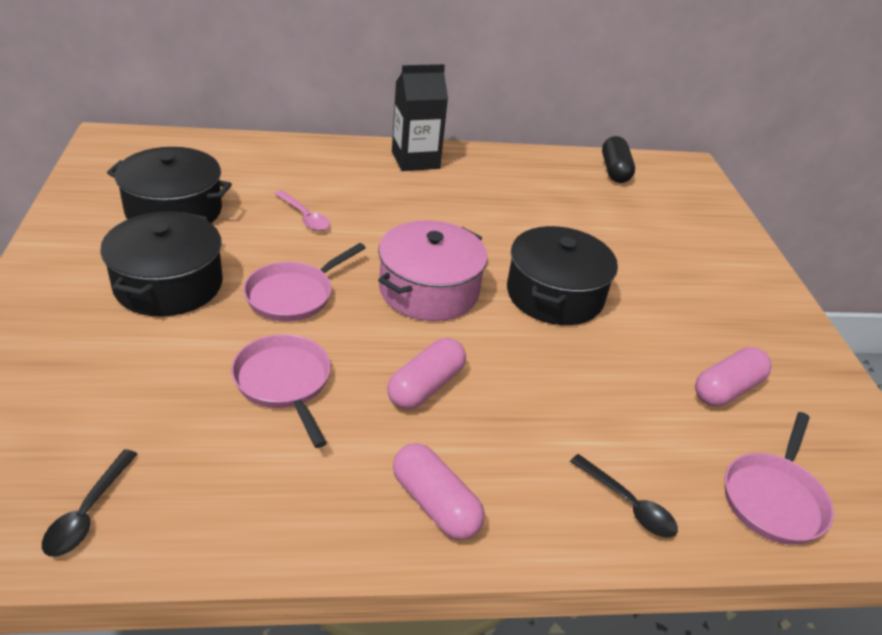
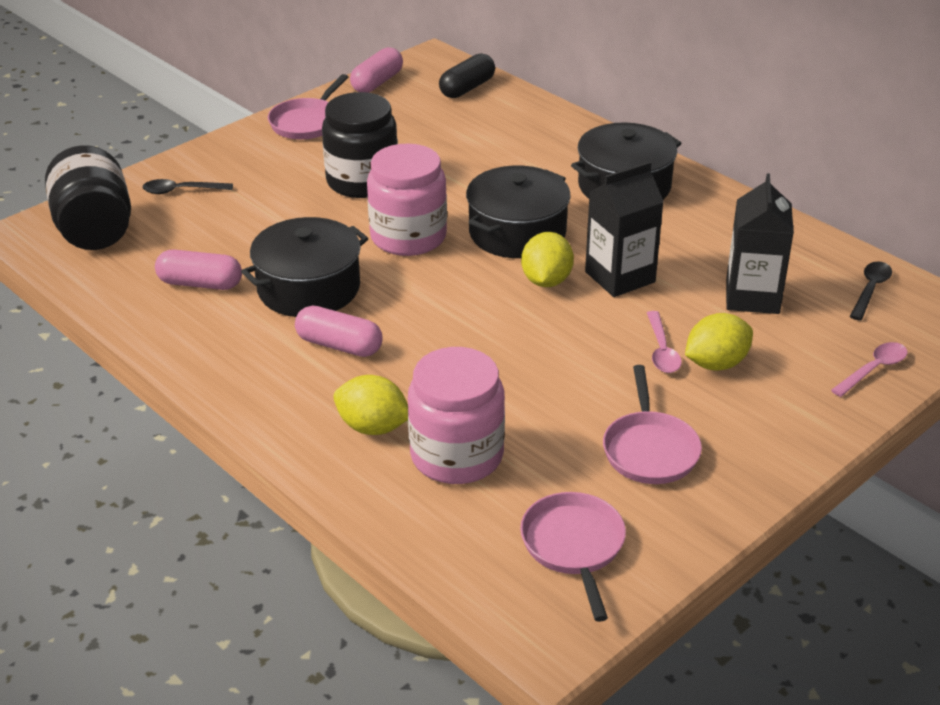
black carton: [392,64,448,171] = 1 -> [585,161,664,297] [726,174,794,314] = 2
black jar: none = 0 -> [45,145,131,250] [322,92,398,198] = 2
pink jar: none = 0 -> [367,144,447,256] [408,347,505,484] = 2
pink pot: [378,220,488,321] = 1 -> none = 0
pink spoon: [275,190,330,231] = 1 -> [647,311,682,373] [831,342,907,397] = 2
yellow lemon: none = 0 -> [333,375,408,435] [521,232,574,287] [685,313,753,371] = 3

